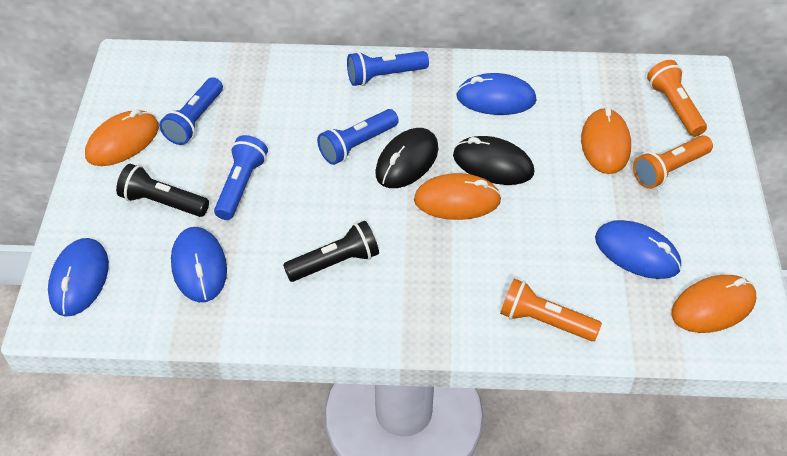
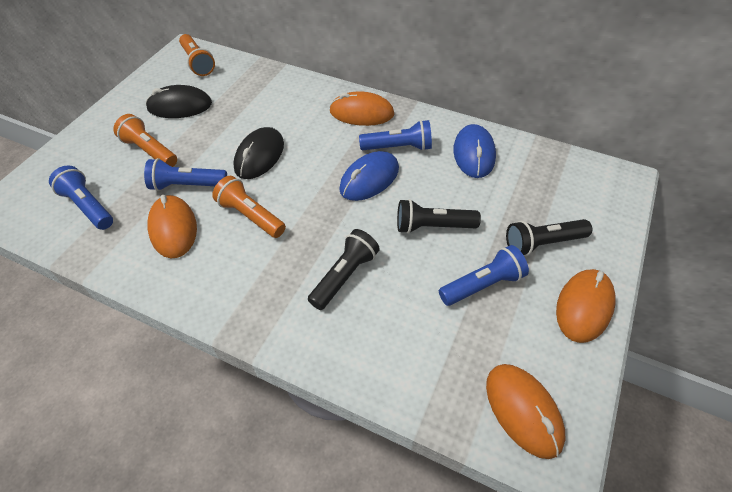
black flashlight: [116,164,209,217] [283,221,379,282] = 2 -> [308,229,380,310] [397,199,481,234] [506,219,592,256] = 3
blue mouse: [48,238,109,317] [171,227,227,302] [456,73,537,115] [595,220,681,279] = 4 -> [339,151,399,201] [453,124,496,178] = 2

